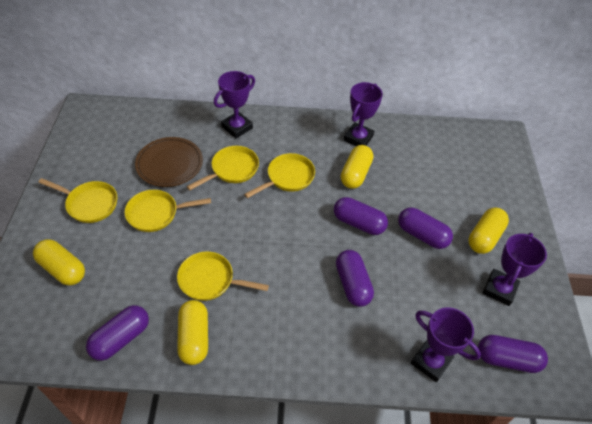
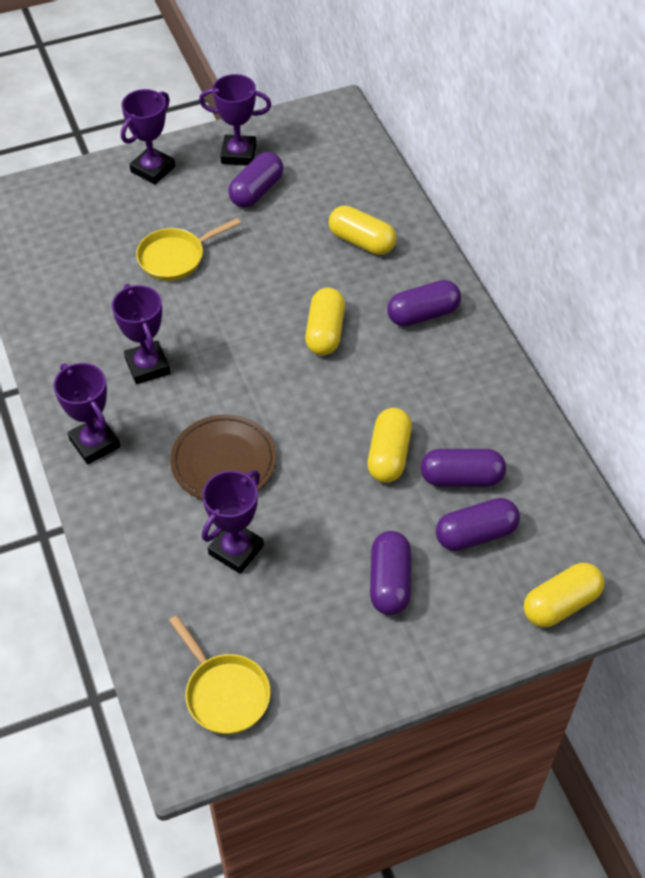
purple trophy: [214,71,255,138] [344,82,383,146] [411,307,481,382] [483,233,547,306] = 4 -> [53,363,120,464] [112,284,170,384] [121,89,175,184] [199,74,271,166] [202,470,264,574] = 5
yellow pan: [38,178,117,223] [124,190,211,232] [177,252,269,301] [187,146,259,190] [244,153,315,198] = 5 -> [136,218,241,281] [169,615,270,734] = 2

